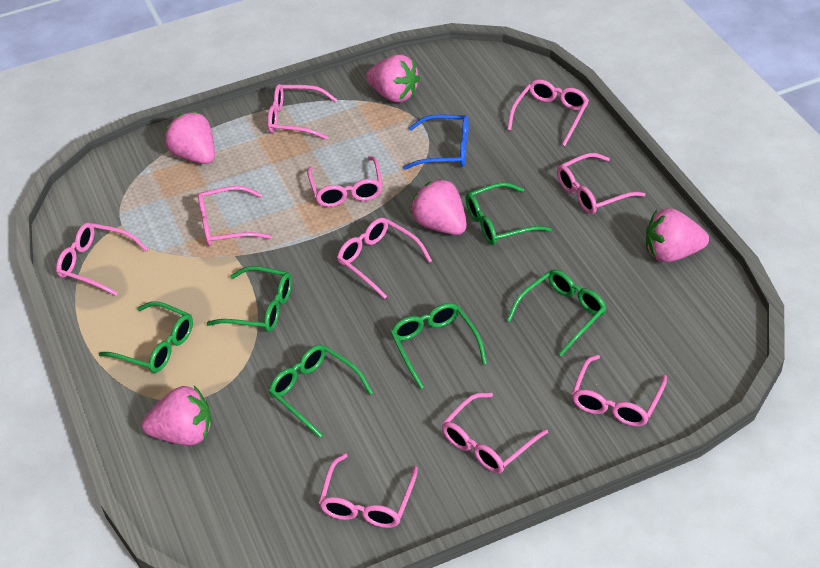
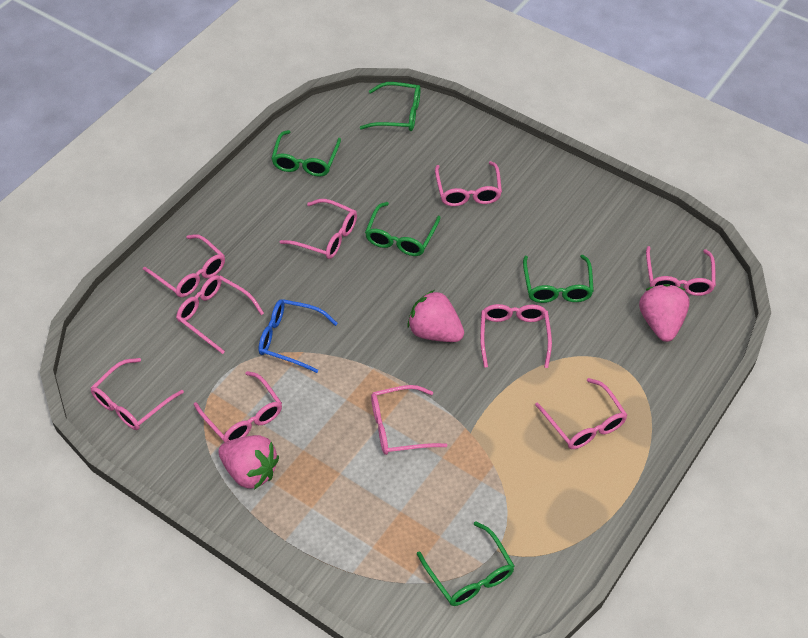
green glasses: [99,301,193,373] [207,266,292,332] [269,345,373,438] [390,303,487,389] [465,182,552,245] [507,269,607,356] = 6 -> [271,130,341,176] [360,82,421,131] [365,202,441,256] [417,521,515,606] [523,255,594,303] = 5
pink strawberry: [142,386,212,445] [164,112,215,164] [366,54,420,103] [410,179,467,235] [646,208,709,262] = 5 -> [218,435,279,490] [408,290,464,342] [639,284,690,342] = 3

